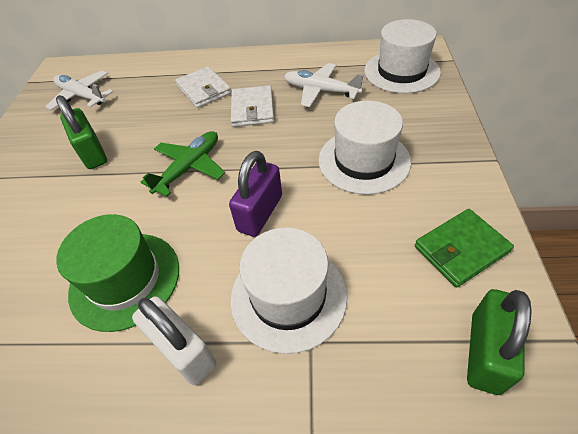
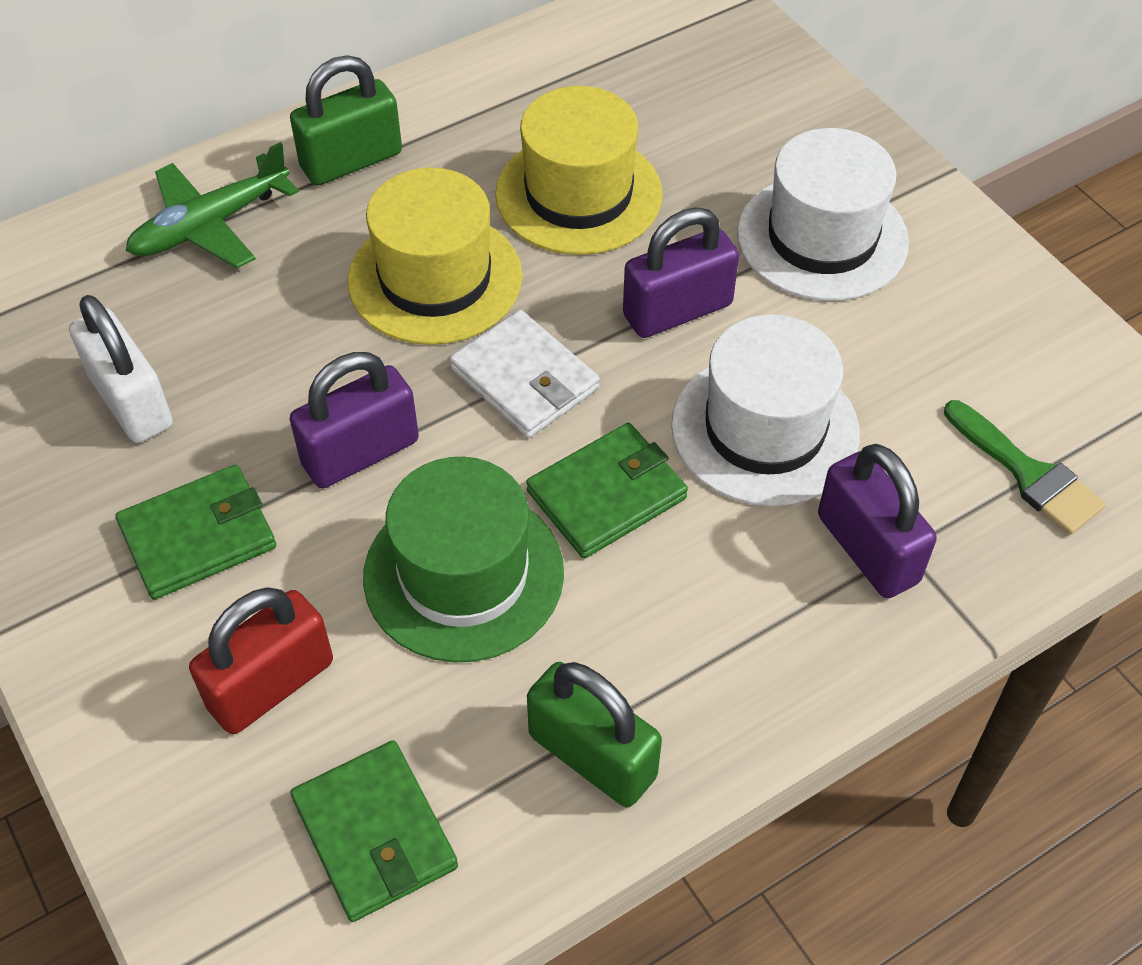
green brush: none = 0 -> [944,400,1106,535] = 1
green wallet: [415,209,514,287] = 1 -> [115,465,276,600] [290,740,458,922] [526,423,688,559] = 3
purple padlock: [229,151,282,237] = 1 -> [290,352,419,488] [623,207,739,338] [818,444,937,598] = 3
red padlock: none = 0 -> [189,587,333,734] = 1
white hat: [230,227,347,354] [318,101,411,195] [364,19,441,93] = 3 -> [671,314,860,506] [737,128,909,301] = 2
white plane: [45,70,113,110] [284,63,364,107] = 2 -> none = 0
white wallet: [175,66,231,108] [231,85,274,127] = 2 -> [449,310,600,438] = 1
yellow hat: none = 0 -> [348,167,522,345] [495,86,662,255] = 2

